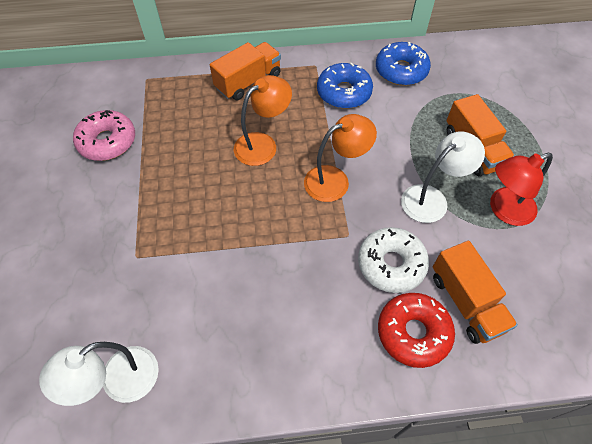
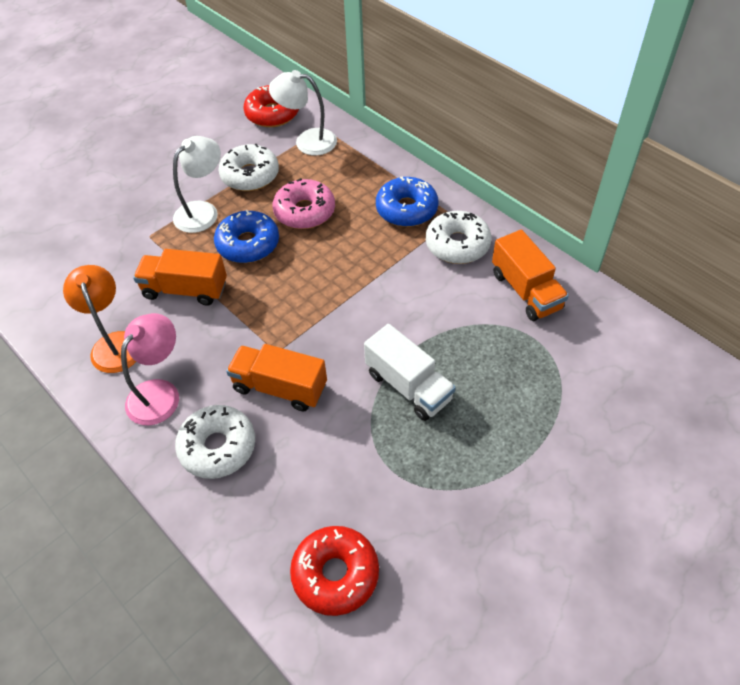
orange lamp: [234,75,292,166] [304,114,377,202] = 2 -> [63,265,136,373] = 1
pink lamp: none = 0 -> [121,313,179,425] = 1
red donut: [378,293,455,368] = 1 -> [243,85,299,127] [290,526,379,616] = 2
red lamp: [490,153,553,226] = 1 -> none = 0
white donut: [358,227,429,293] = 1 -> [175,405,255,479] [218,144,279,191] [426,211,492,264] = 3
white truck: none = 0 -> [364,324,456,421] = 1

